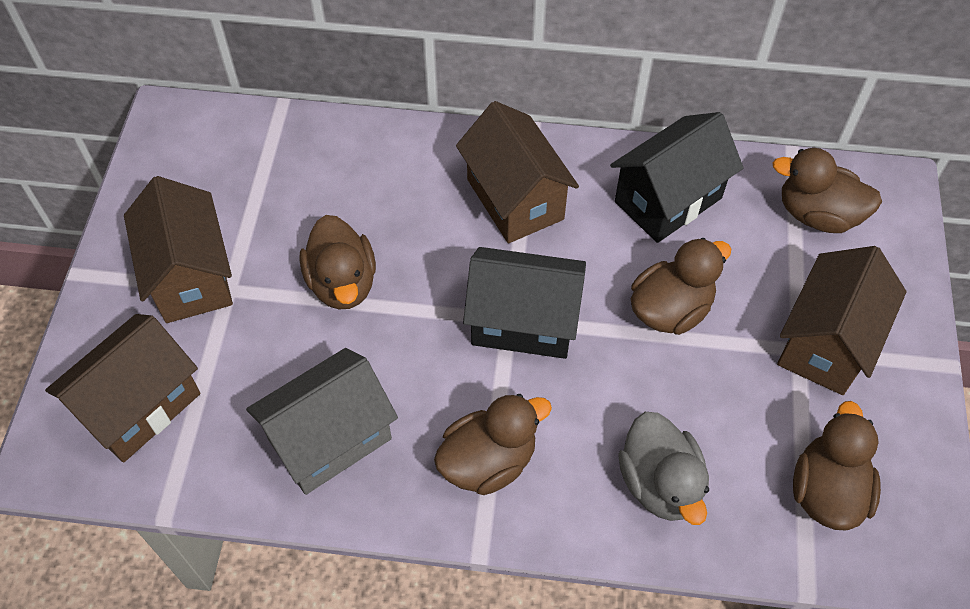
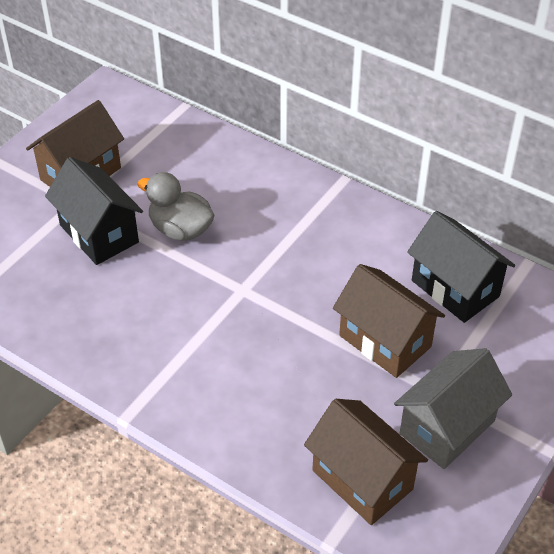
brown duck: [299,215,376,310] [434,394,552,495] [631,238,731,335] [772,148,882,233] [793,401,881,531] = 5 -> none = 0
brown house: [45,314,201,463] [124,176,233,323] [456,101,579,243] [777,246,907,395] = 4 -> [26,100,124,187] [304,399,428,525] [333,264,445,378] = 3

